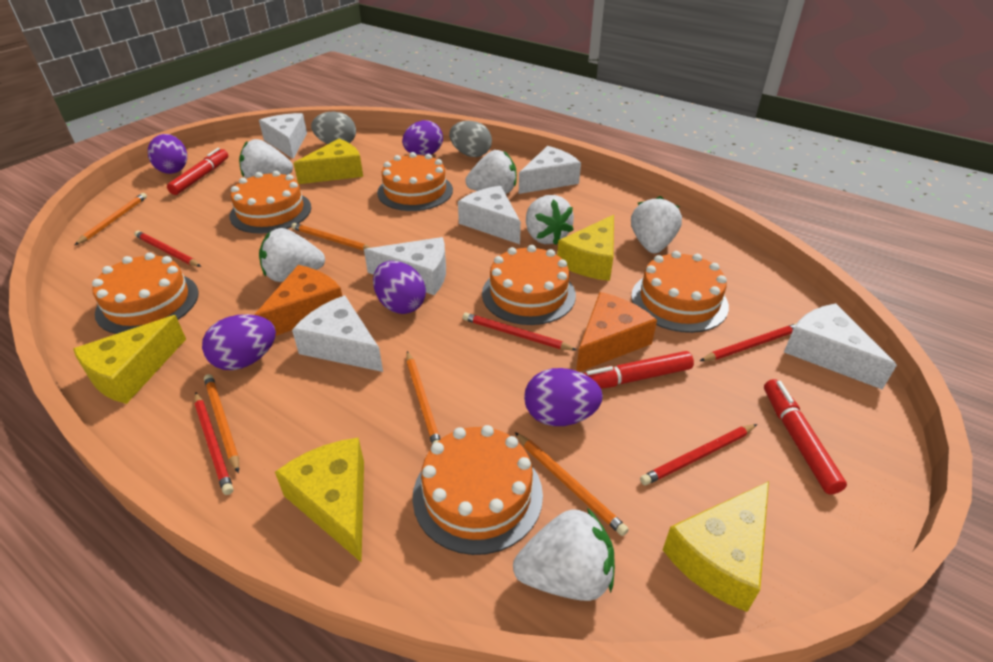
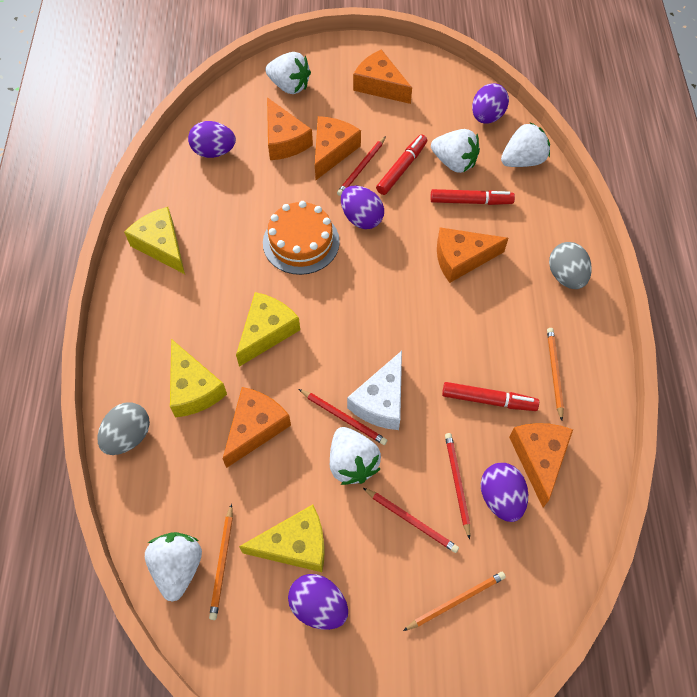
orange cake: [92,252,199,334] [229,171,311,234] [377,152,453,211] [412,425,543,555] [482,245,576,325] [631,251,729,333] = 6 -> [263,201,340,275] = 1
orange cheese: [254,265,342,336] [576,292,657,372] = 2 -> [223,387,291,468] [267,97,313,160] [315,116,361,180] [353,49,412,104] [437,227,508,283] [509,423,573,507] = 6
orange pencil: [75,193,147,245] [204,374,239,473] [291,223,372,251] [406,351,440,445] [515,432,629,536] = 5 -> [209,503,233,620] [403,572,506,631] [547,328,564,421] = 3
red pencil: [134,231,201,267] [194,392,233,495] [463,313,577,350] [640,424,757,485] [700,323,797,361] = 5 -> [299,389,387,445] [337,136,386,196] [363,488,459,553] [445,433,470,539] = 4
white cheese: [259,113,307,159] [292,296,383,372] [364,237,446,295] [458,186,521,244] [519,146,581,194] [784,303,897,390] = 6 -> [347,351,402,430] = 1
white strawberry: [239,139,293,179] [259,228,325,282] [465,150,517,194] [513,508,615,601] [526,195,574,245] [631,196,682,253] = 6 -> [145,532,202,602] [265,52,311,94] [330,427,381,485] [431,129,480,173] [501,122,550,167] = 5
yellow cheese: [73,315,186,404] [275,438,364,562] [294,139,363,184] [557,215,614,281] [663,481,769,612] = 5 -> [124,207,185,274] [170,339,227,417] [236,292,300,367] [239,505,324,572] = 4

